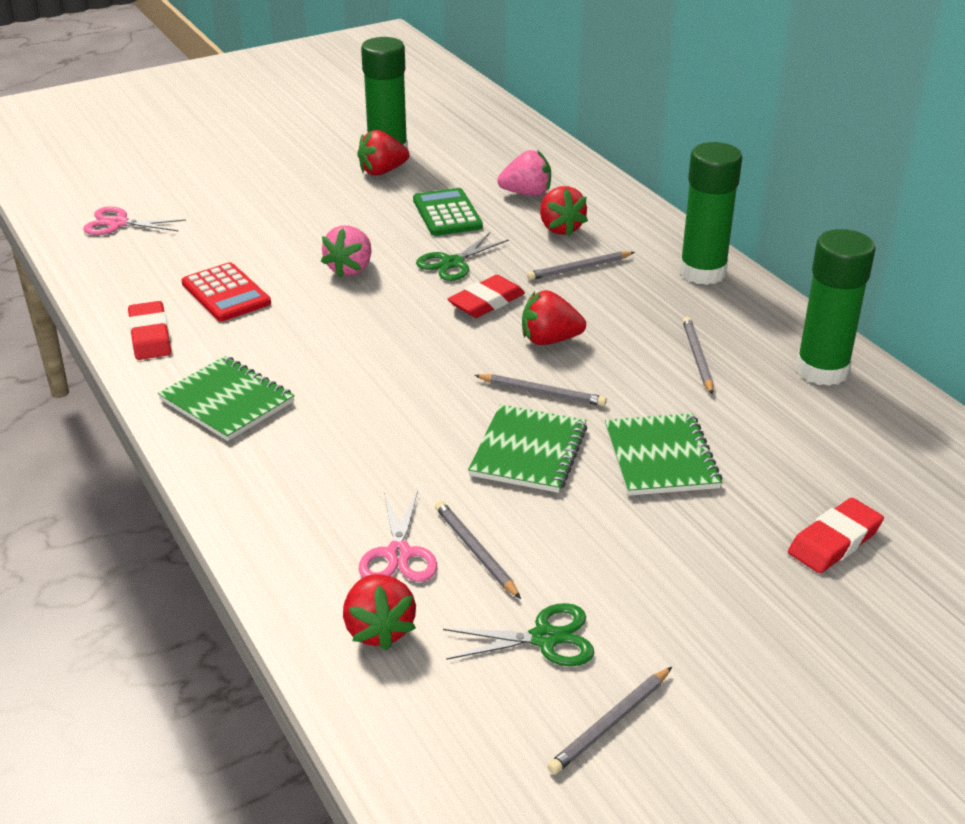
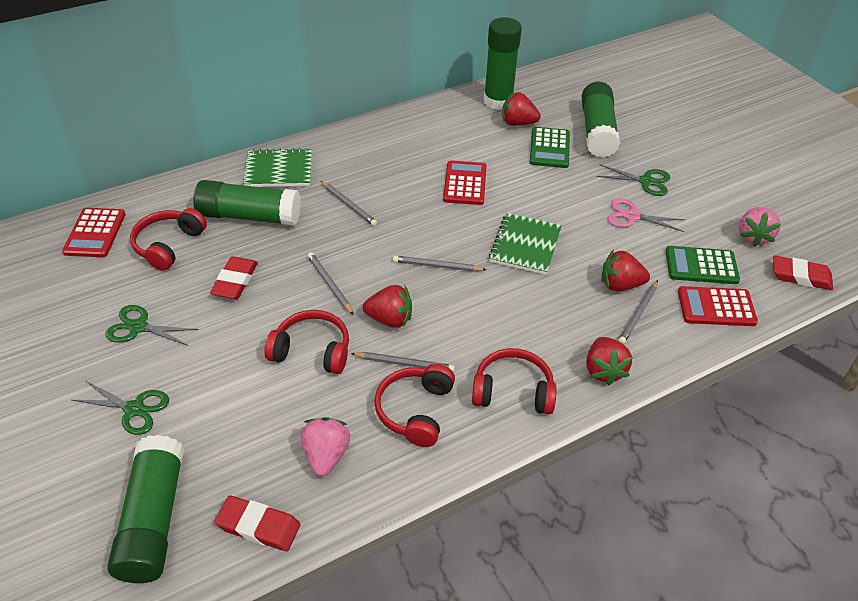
green calculator: [413,188,483,236] = 1 -> [530,127,570,168] [666,246,740,284] = 2
green glue stick: [361,37,408,149] [680,142,742,285] [796,229,876,386] = 3 -> [108,435,184,583] [193,180,301,226] [484,17,522,110] [581,82,620,158] = 4
green notebook: [158,356,295,441] [468,404,587,493] [605,413,722,496] = 3 -> [243,148,312,187] [489,213,562,275] = 2
green scissors: [416,233,509,281] [443,603,594,666] = 2 -> [72,381,169,435] [105,305,199,346] [596,164,670,196] = 3
pink scissors: [83,207,186,235] [359,490,437,582] = 2 -> [608,199,685,232] = 1
red calculator: [181,262,271,321] = 1 -> [62,208,126,257] [443,160,487,205] [678,286,758,326] = 3
red headphones: none = 0 -> [130,208,207,271] [265,310,349,374] [374,364,455,447] [472,348,557,414] = 4

